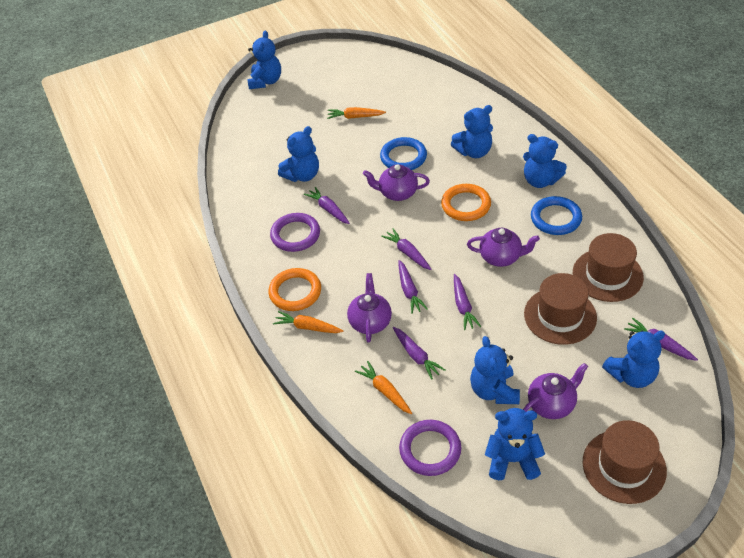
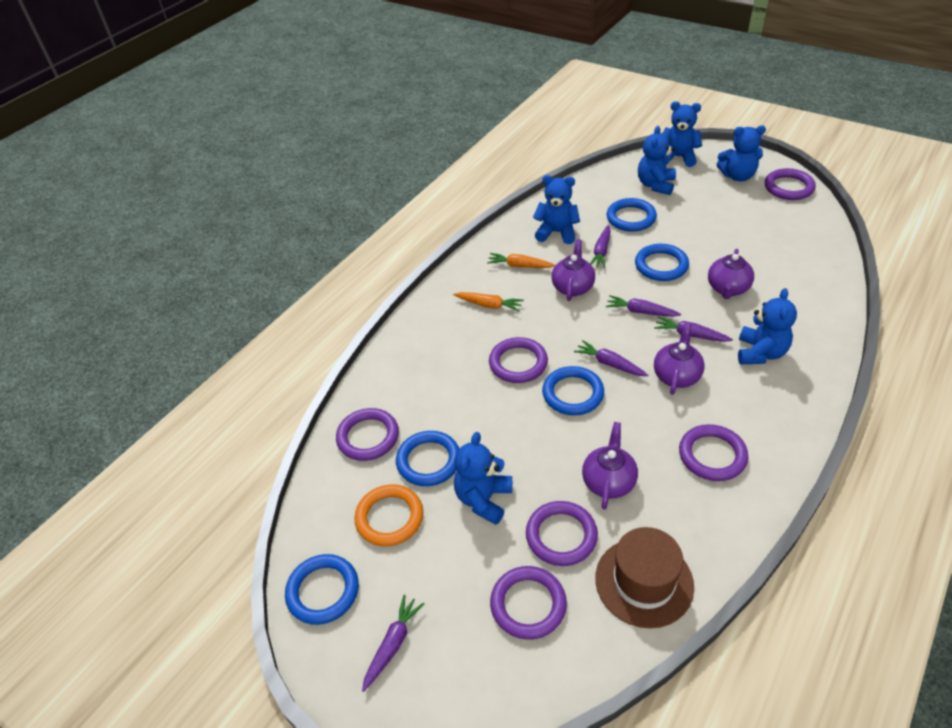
blue ring: [380,137,427,170] [531,196,582,235] = 2 -> [285,554,359,625] [396,431,459,486] [542,366,604,415] [606,198,657,232] [635,244,689,281] = 5
blue teddy bear: [247,30,281,89] [278,126,319,182] [451,105,493,158] [470,336,520,404] [485,408,545,480] [523,134,567,188] [602,331,665,388] = 7 -> [454,432,512,525] [533,175,580,244] [638,126,676,195] [662,101,702,167] [717,125,766,181] [738,288,797,364] = 6
brown hat: [524,273,597,345] [573,233,644,302] [582,420,667,504] = 3 -> [595,527,694,628] = 1
orange carrot: [273,311,344,333] [327,107,386,119] [355,361,412,414] = 3 -> [453,292,524,311] [487,253,556,268] = 2
orange ring: [268,268,321,311] [441,184,491,221] = 2 -> [354,485,423,546] = 1
purple carrot: [304,187,350,224] [381,228,432,270] [393,327,445,380] [398,260,428,314] [454,274,481,330] [624,318,698,361] = 6 -> [362,595,424,692] [574,340,648,376] [590,225,611,268] [606,295,681,317] [654,316,733,342] = 5
purple ring: [270,213,320,252] [399,420,461,476] = 2 -> [336,408,399,461] [489,337,548,383] [490,566,567,640] [526,501,598,566] [679,424,749,481] [765,168,816,200] = 6

